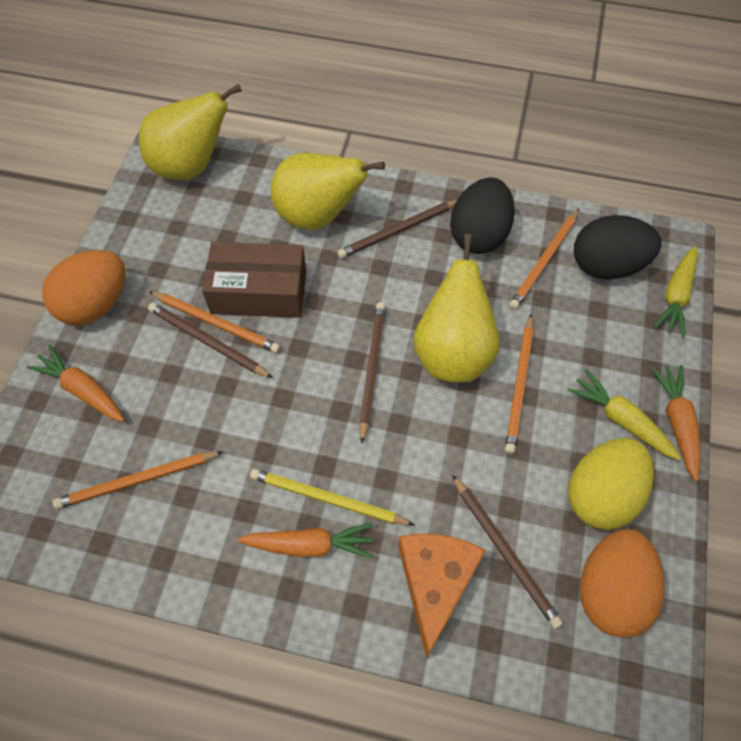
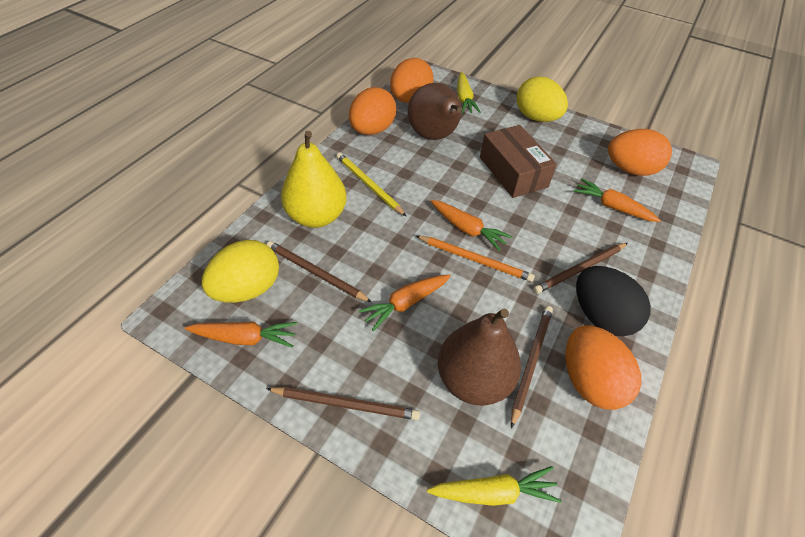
black egg: [450,177,515,254] [574,215,662,280] = 2 -> [576,266,651,337] = 1
brown pear: none = 0 -> [408,83,462,140] [438,308,521,405] = 2
orange carrot: [26,345,125,422] [237,523,374,559] [651,365,700,482] = 3 -> [185,322,297,348] [358,275,451,331] [431,200,512,251] [573,178,661,222] = 4
orange cheese: [398,534,486,659] = 1 -> none = 0
orange egg: [42,250,126,325] [580,529,665,638] = 2 -> [349,87,396,135] [390,58,434,103] [565,325,641,410] [608,129,672,176] = 4
orange pencil: [53,451,224,509] [149,291,281,353] [505,314,534,454] [509,209,579,310] = 4 -> [416,235,535,282] = 1
yellow egg: [568,438,654,530] = 1 -> [202,240,279,303] [517,76,568,122] = 2
yellow pear: [139,84,242,180] [271,153,385,230] [413,234,500,383] = 3 -> [281,131,347,228] = 1

